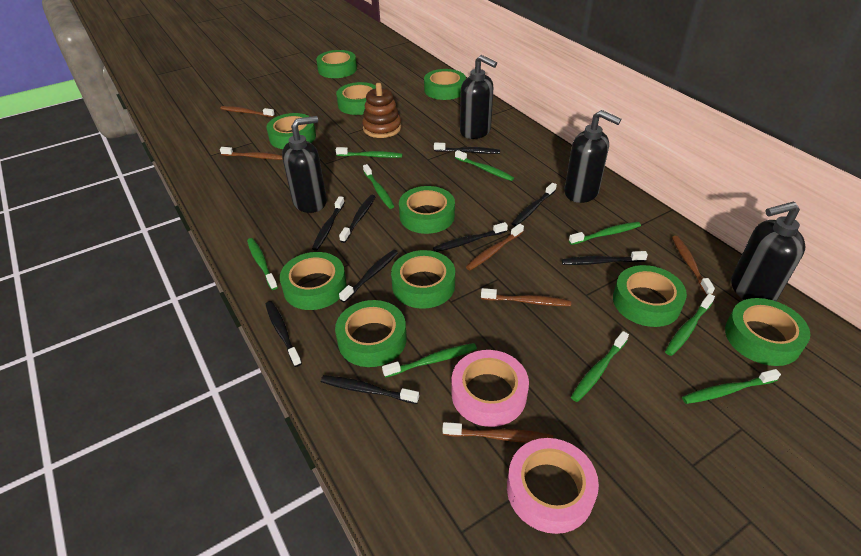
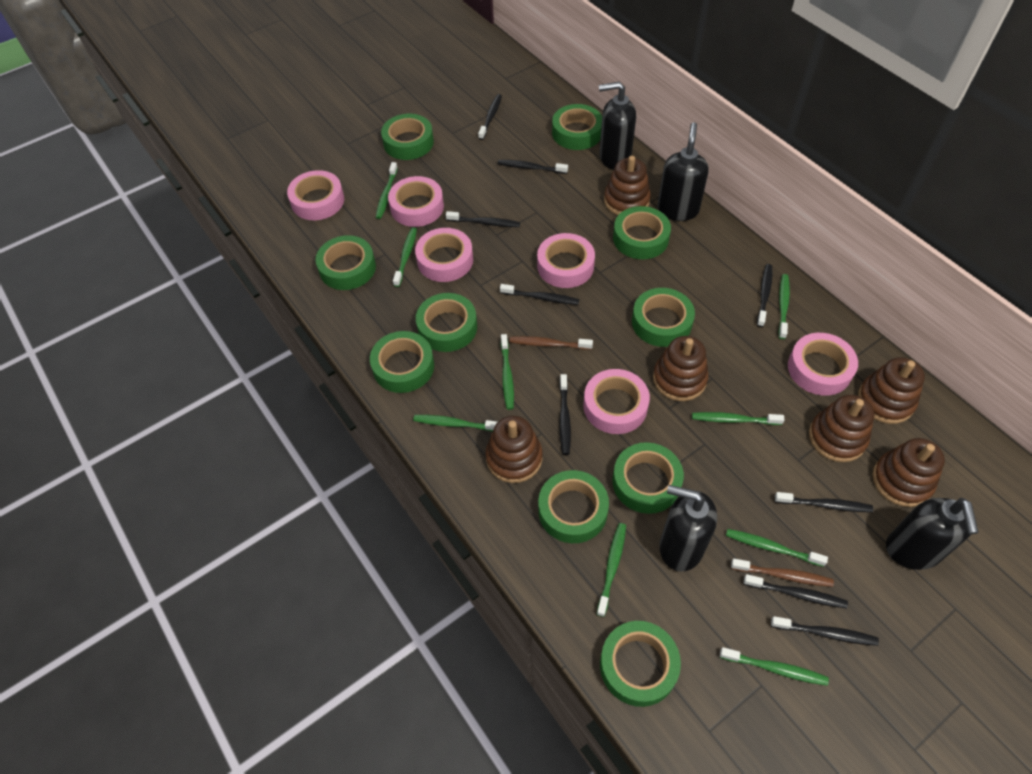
brown stacking toy: [362,83,401,138] = 1 -> [486,416,542,483] [604,156,651,215] [653,336,709,401] [809,395,874,462] [858,357,925,424] [872,438,945,507] = 6
brown toothbrush: [220,106,275,117] [220,147,283,160] [443,422,553,443] [466,224,524,270] [481,288,571,306] [672,236,715,296] = 6 -> [509,336,593,350] [731,559,834,587] = 2
pink tape: [451,350,529,427] [507,438,599,534] = 2 -> [287,170,344,220] [388,176,444,227] [415,228,473,282] [537,233,595,288] [583,369,650,434] [788,333,858,396] = 6

